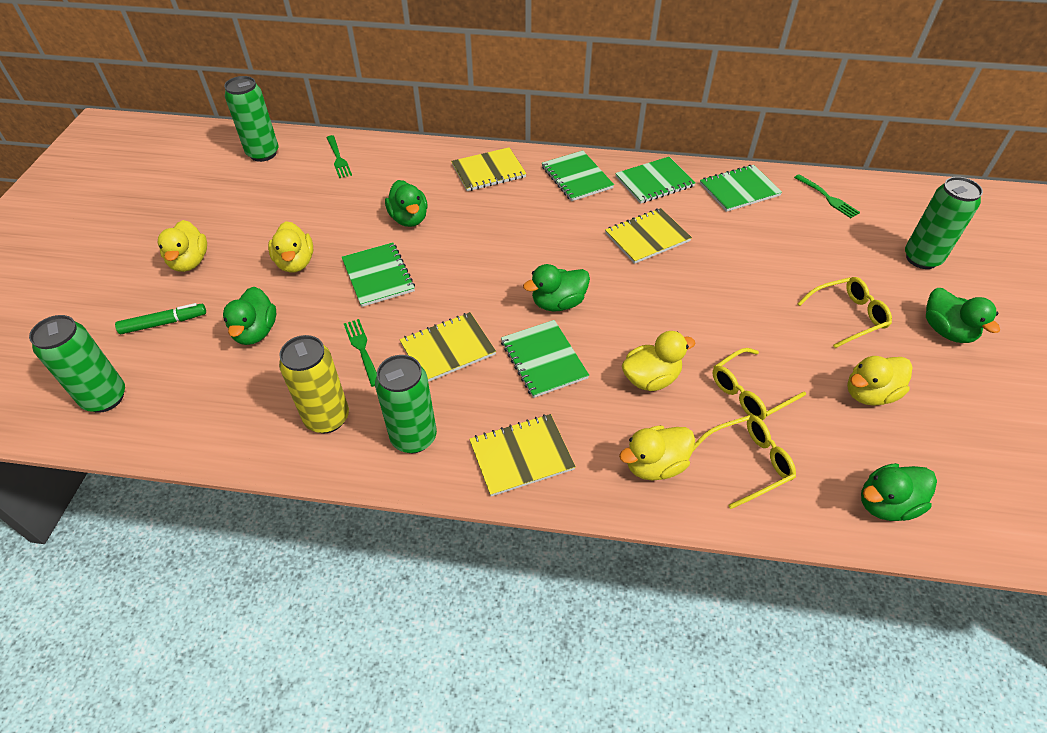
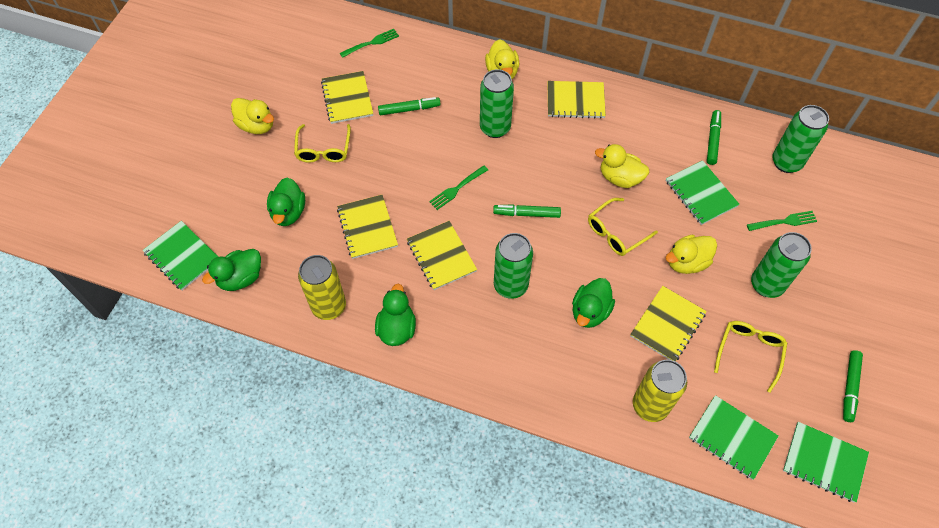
green duck: [223,287,276,345] [385,180,428,227] [523,264,590,312] [861,463,937,521] [926,288,1000,343] = 5 -> [202,249,261,291] [267,177,305,226] [375,284,416,346] [572,278,615,328] = 4
green marker: [115,303,206,334] = 1 -> [378,97,441,116] [493,204,561,218] [707,110,721,165] [843,350,863,422] = 4
green notebook: [342,242,415,307] [501,320,589,398] [542,151,614,201] [615,157,696,204] [700,165,782,212] = 5 -> [142,221,218,290] [666,160,740,225] [689,395,778,480] [783,422,869,502] = 4
yellow can: [279,335,349,433] = 1 -> [298,255,346,320] [633,360,687,422] = 2
yellow duck: [158,220,207,272] [268,221,313,273] [619,425,695,481] [622,331,695,391] [847,356,912,406] = 5 -> [231,98,274,134] [485,39,519,79] [595,144,649,188] [665,235,717,274] = 4
yellow notebook: [400,312,496,382] [451,147,527,191] [469,414,576,496] [605,208,692,264] = 4 -> [321,71,373,124] [337,195,398,259] [407,221,477,290] [547,81,606,119] [630,286,707,362] = 5

